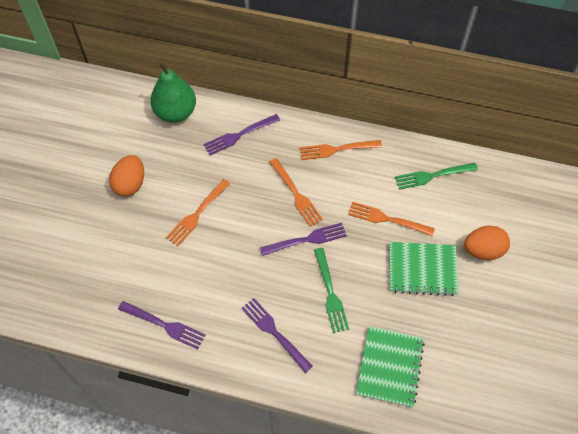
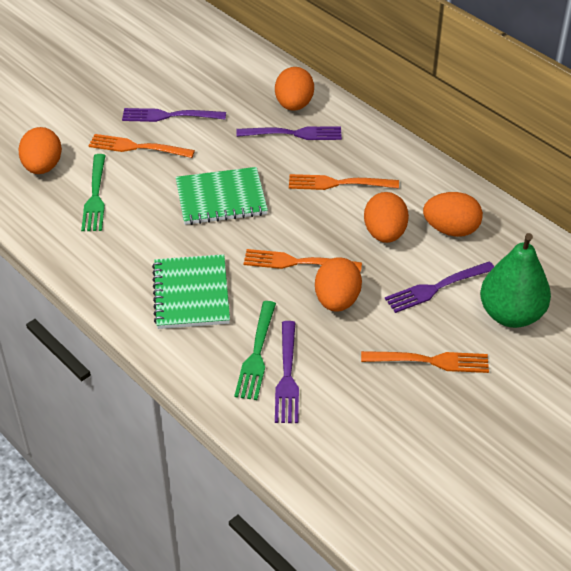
orange egg: [109,155,144,197] [464,226,510,260] = 2 -> [18,127,62,174] [275,67,314,111] [315,257,362,312] [364,192,409,243] [423,192,483,237] = 5

